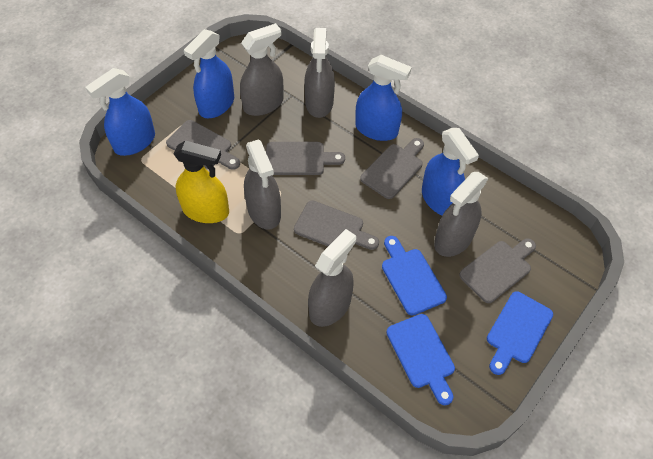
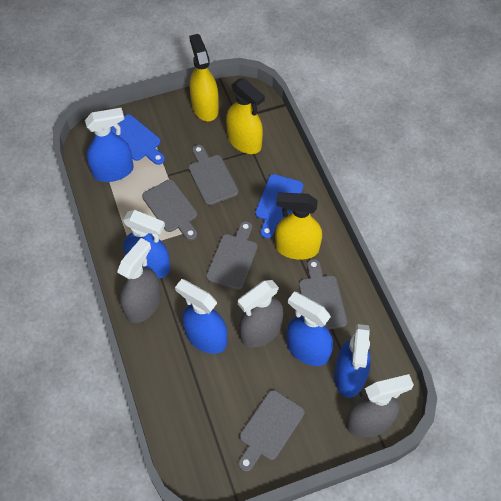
blue cutting board: [382,236,447,316] [386,314,455,405] [487,291,553,375] = 3 -> [111,114,165,165] [255,174,303,238] = 2
blue spray bottle: [85,68,155,156] [184,29,234,118] [355,55,412,141] [422,128,479,215] = 4 -> [85,108,134,182] [123,210,170,279] [175,279,228,354] [287,291,333,366] [334,324,371,398] = 5
grey spray bottle: [240,23,283,116] [244,140,281,230] [304,28,335,118] [308,229,356,327] [434,172,488,257] = 5 -> [117,238,161,323] [238,280,284,348] [346,374,414,438] = 3
yellow spray bottle: [174,140,229,223] = 1 -> [189,34,219,121] [226,78,265,154] [275,192,322,260] = 3

